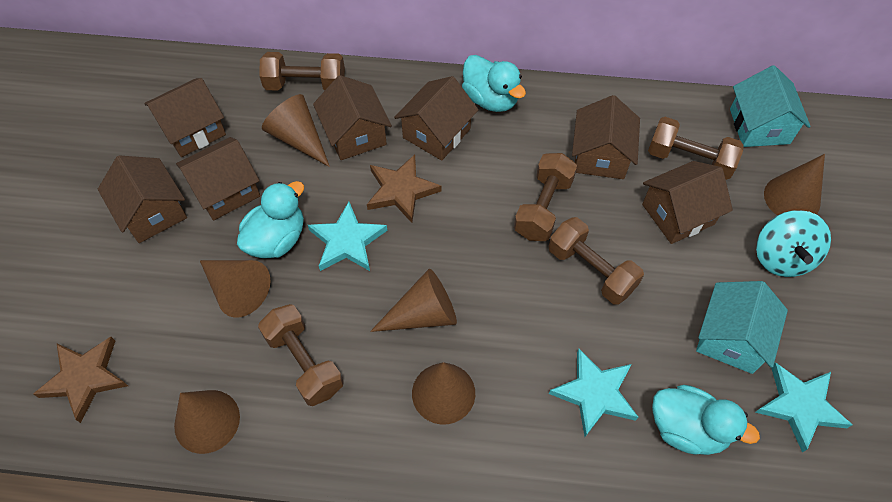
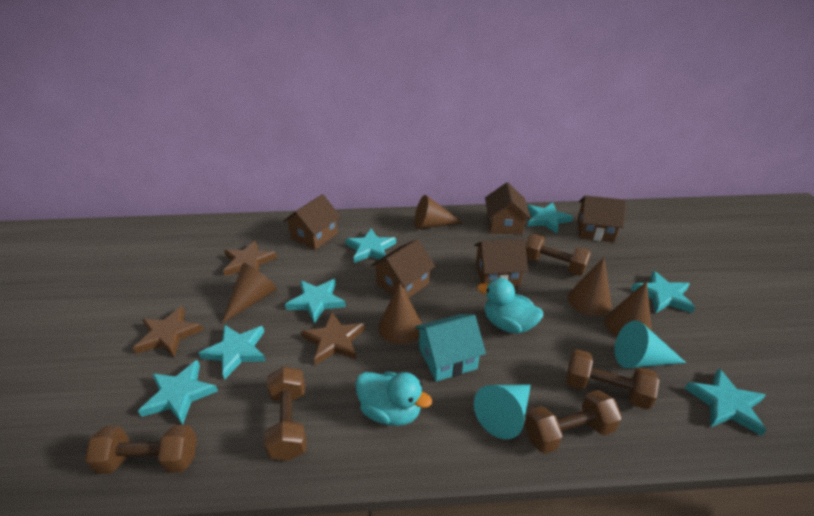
brown cone: [174,390,240,454] [200,260,270,317] [262,94,330,167] [370,269,457,332] [412,362,475,424] [764,154,825,215] = 6 -> [222,264,277,323] [378,283,422,344] [414,195,463,229] [568,257,612,316] [605,281,652,337] = 5
brown house: [98,155,187,243] [144,78,226,157] [176,137,260,220] [313,75,392,160] [394,76,478,161] [572,95,640,179] [642,161,733,244] = 7 -> [283,194,341,250] [370,239,435,298] [474,239,528,287] [485,182,531,234] [577,195,626,242] = 5
brown star: [33,337,128,423] [367,155,441,223] = 2 -> [133,306,203,357] [223,240,277,276] [301,312,365,365] = 3
turquoise cone: none = 0 -> [474,384,531,439] [614,320,686,368] = 2
turquoise duck: [237,181,304,258] [462,55,526,112] [652,385,760,455] = 3 -> [355,372,432,426] [477,278,543,334] = 2
turquoise house: [696,281,788,374] [730,65,811,147] = 2 -> [415,314,486,382] = 1
turquoise spinning top: [756,210,831,277] = 1 -> none = 0
turquoise star: [308,202,388,271] [549,349,638,437] [755,362,852,452] = 3 -> [138,360,218,425] [199,325,266,379] [285,279,346,324] [345,229,396,263] [527,203,573,234] [631,271,695,313] [685,369,767,436] = 7

